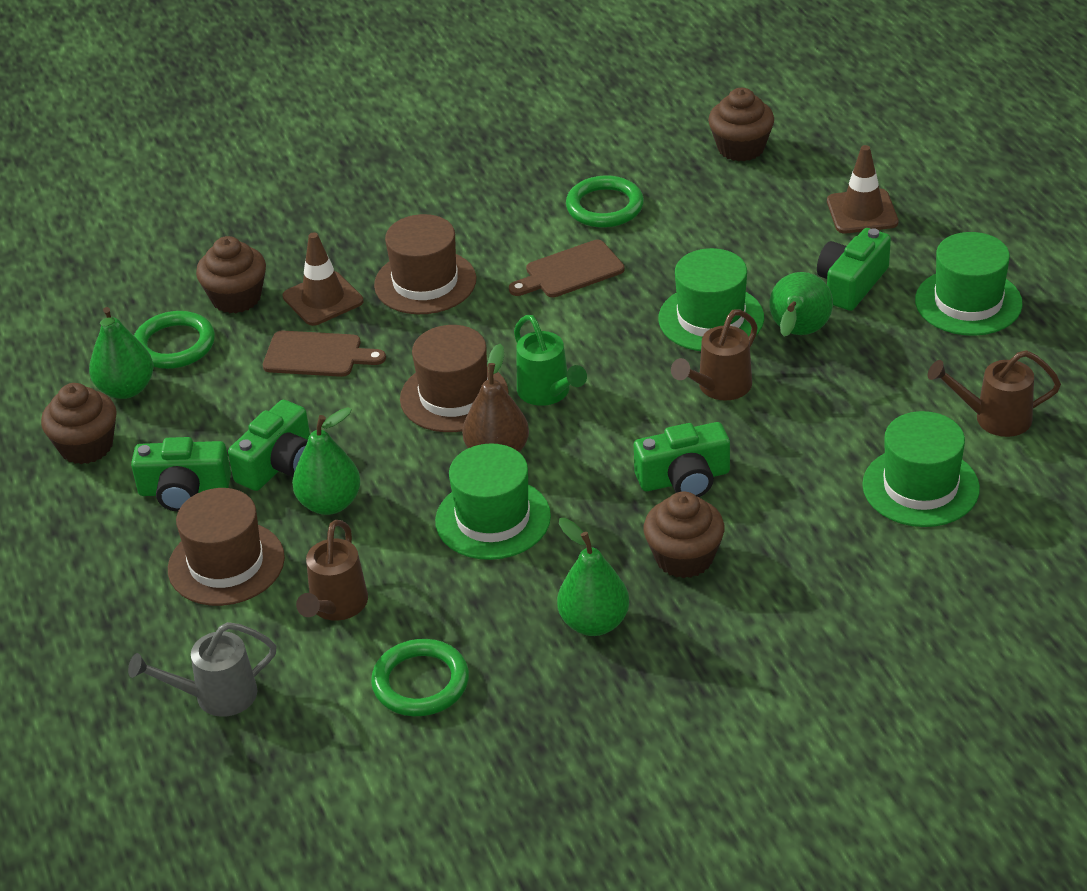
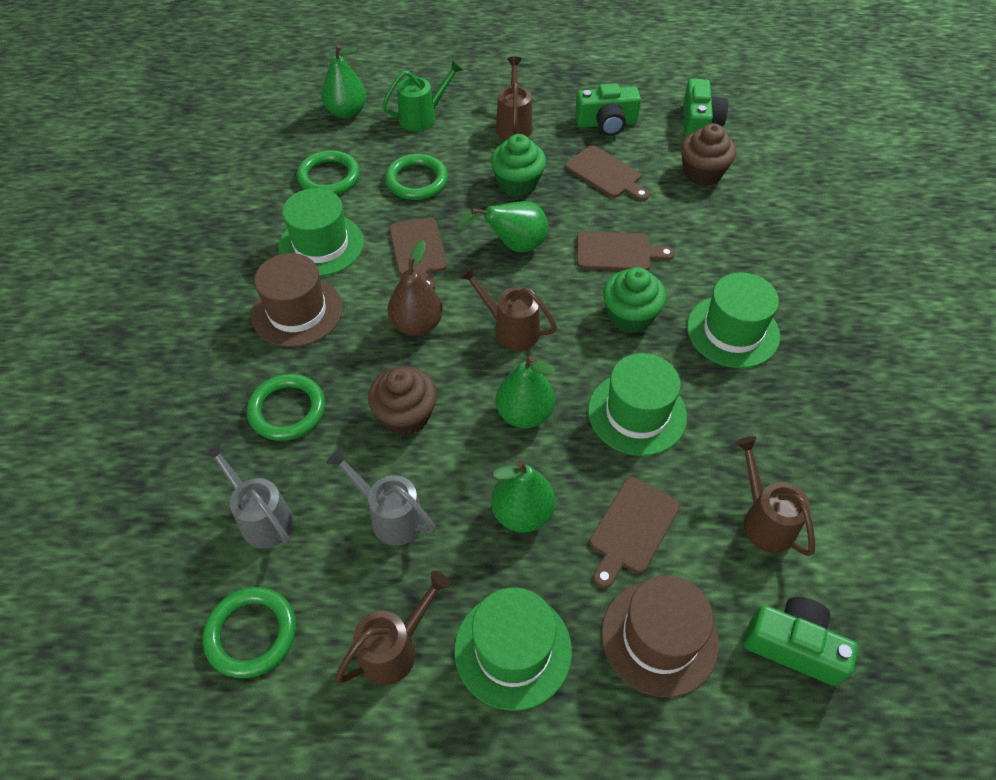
brown cupcake: [41,383,117,464] [196,236,266,313] [644,492,725,578] [708,88,774,162] = 4 -> [368,366,437,435] [681,123,736,186] = 2
brown cutting board: [263,331,386,377] [509,240,625,297] = 2 -> [389,218,447,290] [565,145,649,201] [577,231,675,271] [589,477,680,588] = 4
brown hat: [168,488,285,606] [374,214,476,314] [400,325,509,432] = 3 -> [251,253,343,347] [602,575,719,698] = 2
brown traffic cone: [283,233,364,326] [827,145,899,233] = 2 -> none = 0
brown watering can: [296,520,368,621] [671,309,757,400] [928,350,1061,437] = 3 -> [335,571,451,685] [459,265,557,351] [496,57,533,140] [735,436,815,556] = 4
green camera: [131,437,231,512] [228,400,310,491] [634,422,730,497] [817,228,891,311] = 4 -> [575,83,641,136] [683,78,728,138] [744,597,858,686] = 3
green cupcake: none = 0 -> [491,134,546,197] [603,267,666,333] = 2
green ring: [134,311,215,369] [371,639,469,716] [566,176,644,228] = 3 -> [203,587,296,678] [247,374,325,441] [297,150,360,195] [385,154,448,200] = 4
grey watering can: [128,622,277,717] = 1 -> [202,441,294,549] [326,448,436,546] = 2

